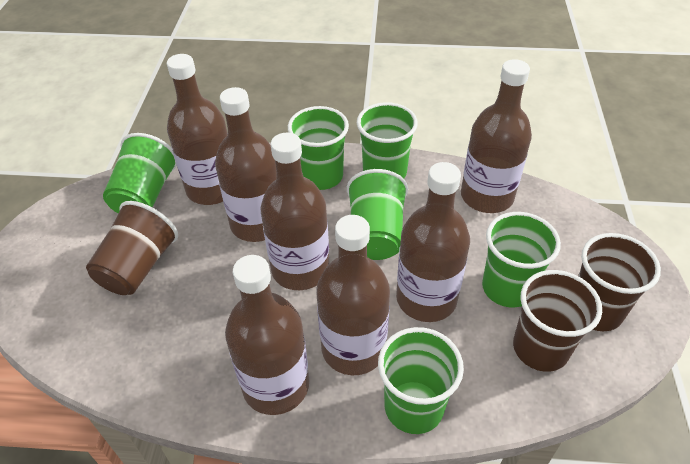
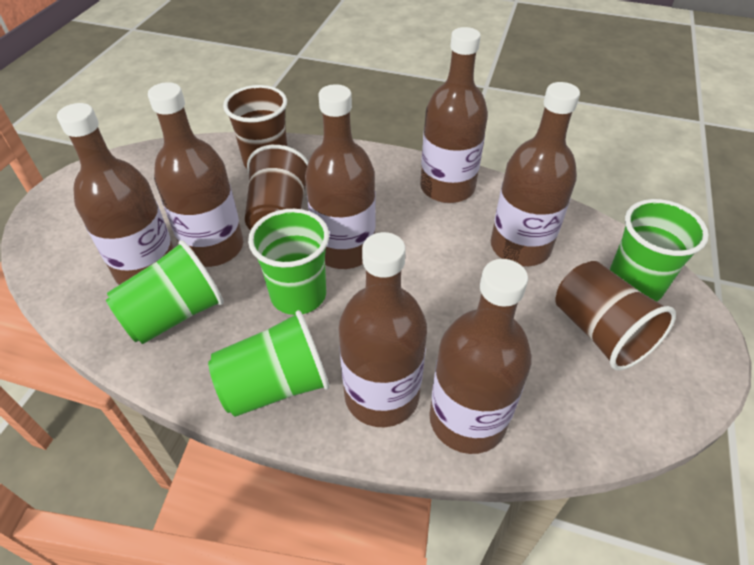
green cup: [103,133,177,214] [288,106,349,190] [347,169,408,260] [357,102,418,178] [378,327,464,434] [482,212,561,308] = 6 -> [106,240,224,344] [208,310,330,417] [248,209,329,315] [610,199,709,301] = 4

